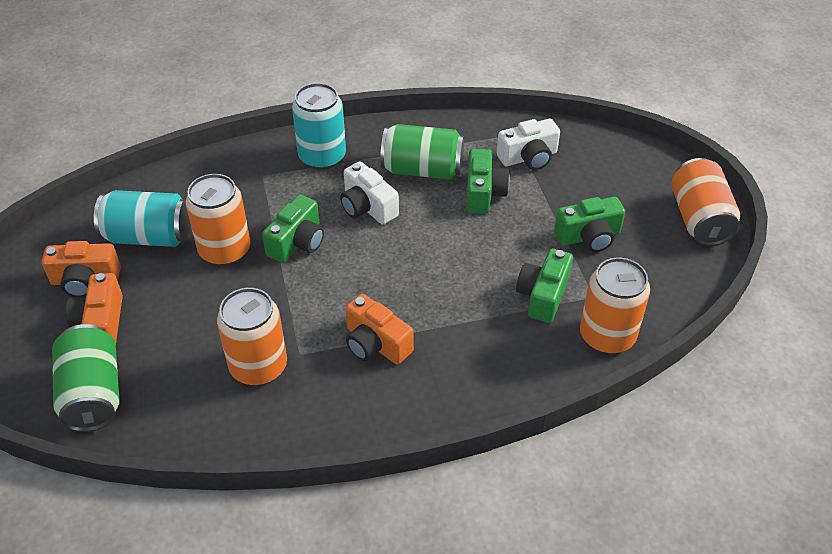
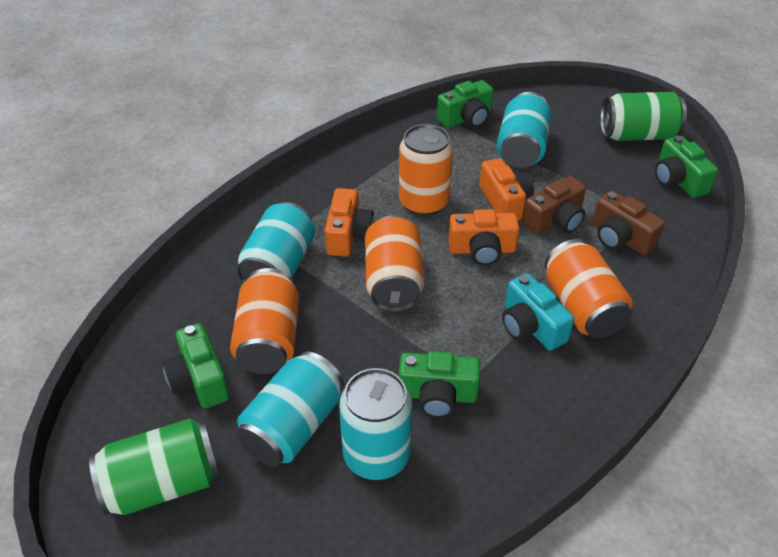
brown camera: none = 0 -> [522,176,586,235] [593,191,665,255] = 2
turquoise camera: none = 0 -> [502,273,574,351] = 1
turquoise can: [94,190,191,247] [292,83,346,170] = 2 -> [236,351,344,467] [237,202,315,283] [339,368,412,480] [497,92,552,168] = 4
white camera: [340,161,399,225] [497,119,560,170] = 2 -> none = 0

